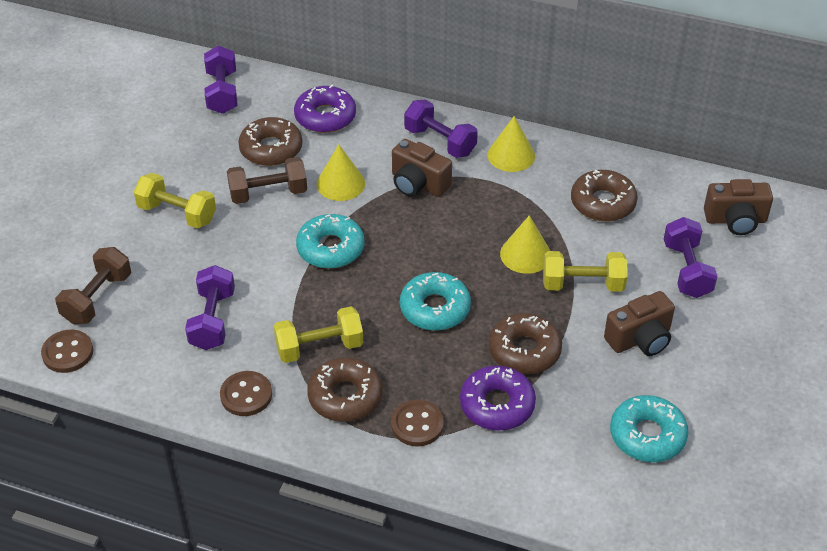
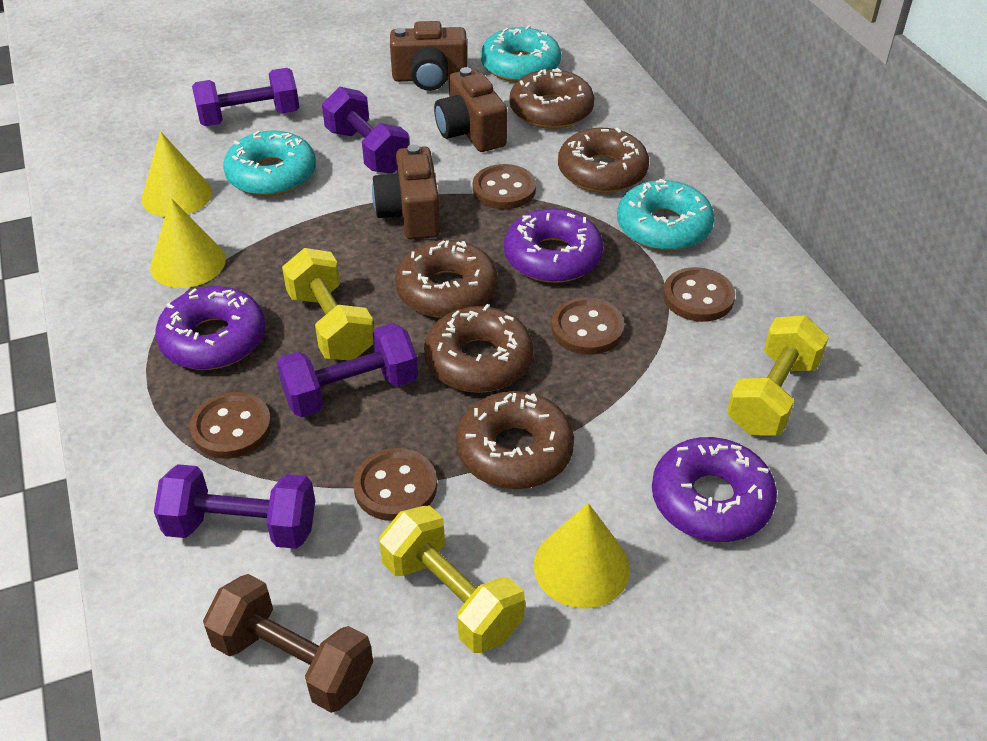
brown button: [41,330,93,373] [220,371,272,416] [391,400,444,447] = 3 -> [190,392,272,459] [353,448,437,521] [473,164,536,209] [551,297,625,355] [663,267,735,322] = 5
brown donut: [238,117,302,166] [307,357,383,422] [489,313,562,374] [571,170,638,222] = 4 -> [395,240,498,318] [424,304,534,393] [456,391,574,489] [509,68,595,129] [558,128,649,193] = 5
brown dumbbell: [55,247,131,324] [227,157,307,204] = 2 -> [203,574,373,713] = 1
purple donut: [294,85,356,133] [460,365,536,431] = 2 -> [156,286,265,370] [504,208,603,283] [652,437,777,542] = 3

